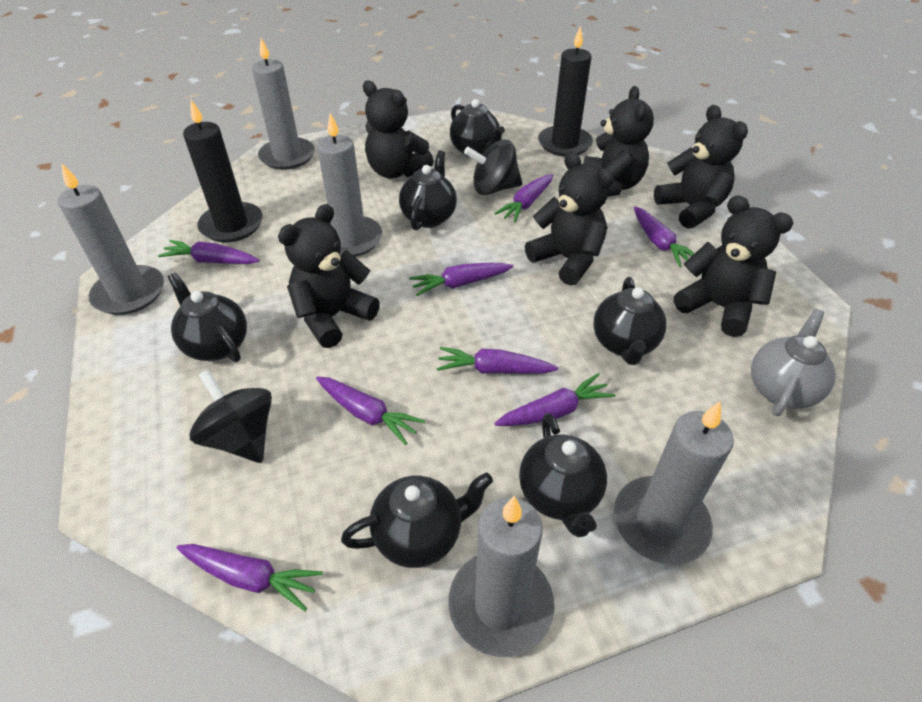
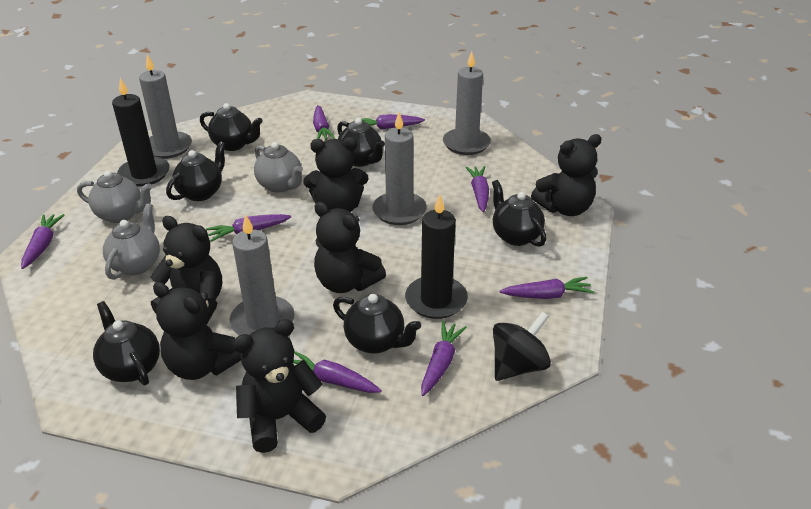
black spinning top: [189,369,272,463] [464,139,522,195] = 2 -> [493,312,551,381] = 1
grey candle: [58,163,164,315] [252,38,315,170] [317,113,382,257] [448,496,554,657] [614,401,734,565] = 5 -> [139,54,192,159] [229,214,294,336] [372,112,427,225] [443,51,491,155] = 4
grey teapot: [751,309,836,416] = 1 -> [77,170,152,223] [103,203,160,280] [254,142,303,193] = 3

